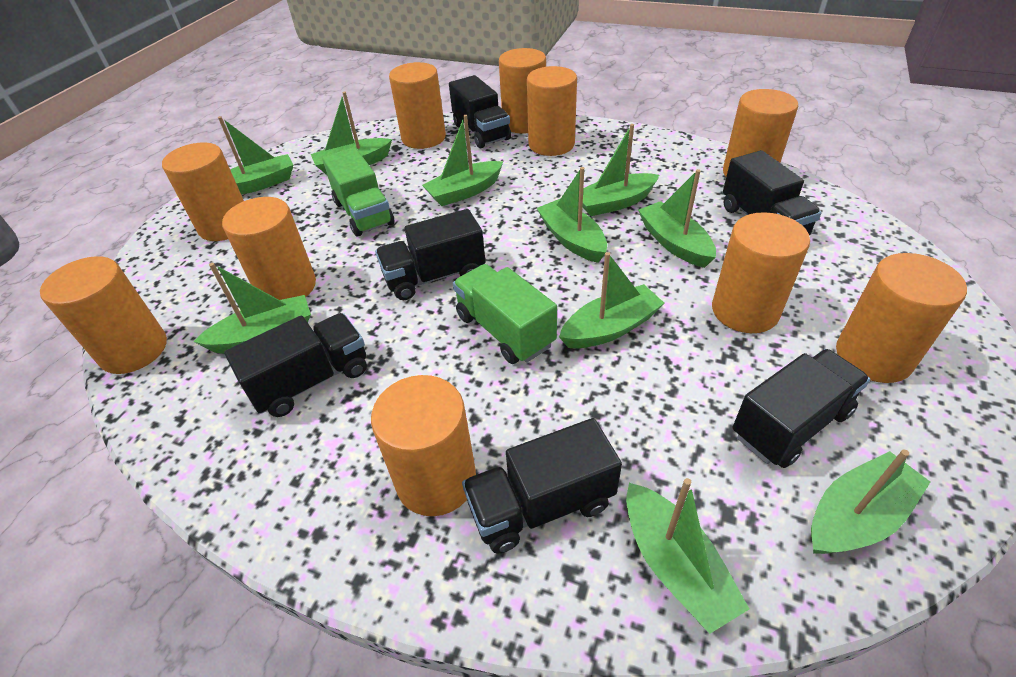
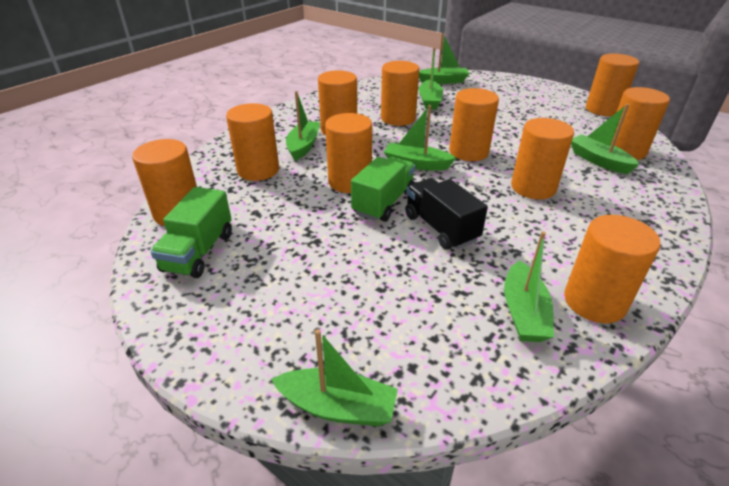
black truck: [224,313,367,417] [375,209,485,300] [449,75,511,148] [462,418,622,554] [723,150,822,235] [733,349,870,468] = 6 -> [405,178,488,250] = 1
green boat: [193,263,311,354] [218,116,293,195] [311,92,392,175] [422,115,503,206] [537,167,607,263] [559,252,664,348] [583,124,659,216] [626,478,749,634] [638,169,716,268] [811,450,930,554] = 10 -> [271,329,398,426] [286,91,320,161] [384,105,456,170] [419,33,470,84] [419,47,443,110] [504,231,554,342] [571,104,640,174] = 7

